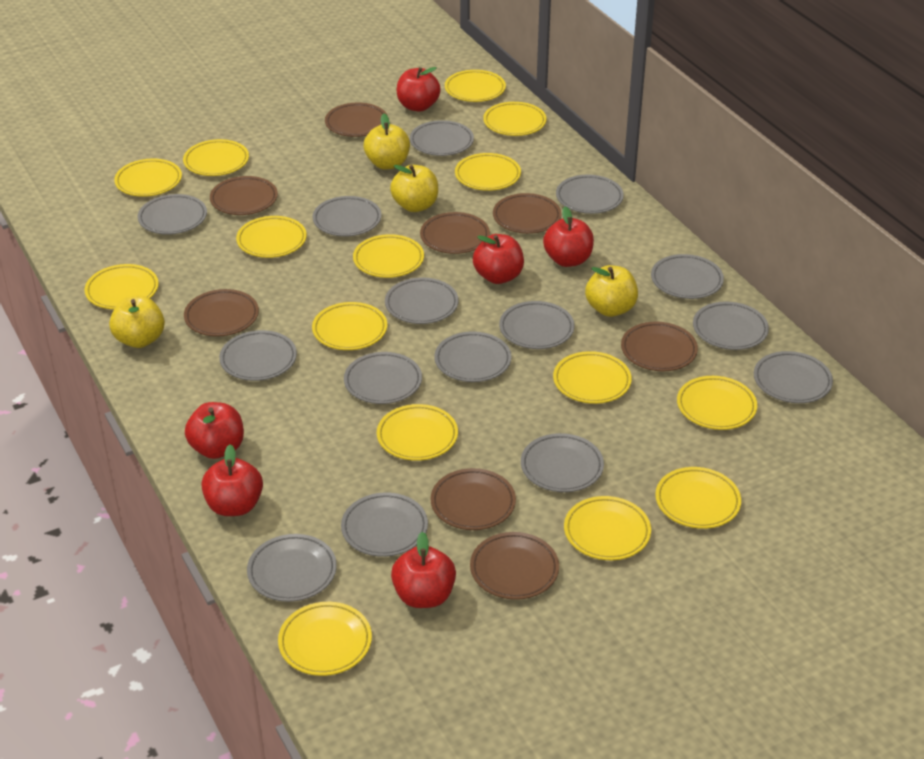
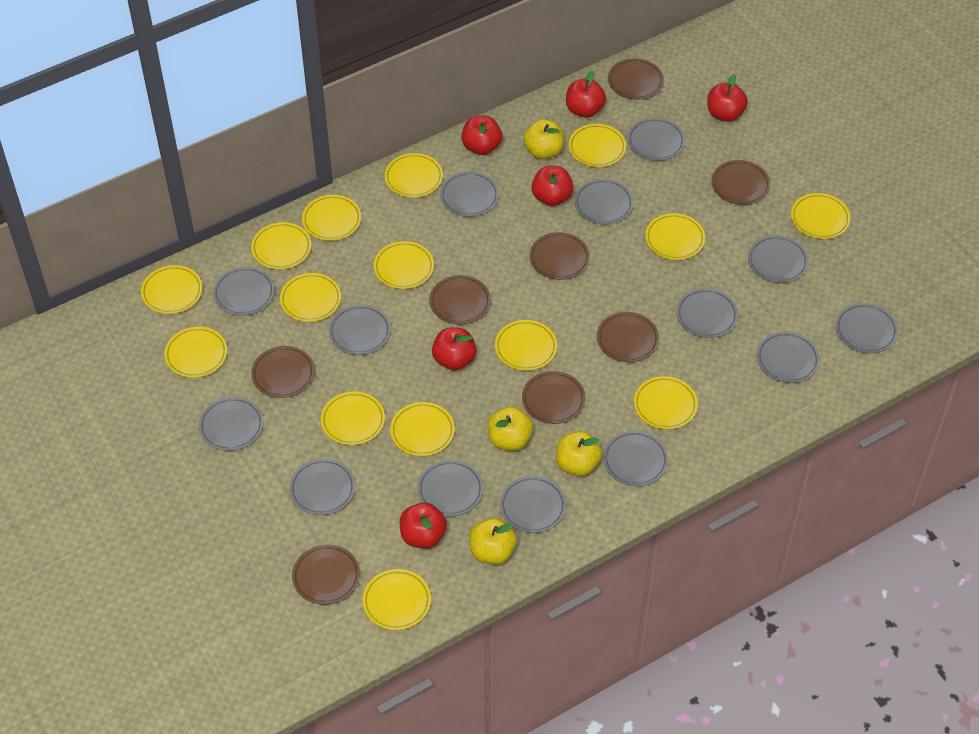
grey plate: [138,194,207,235] [219,330,297,381] [247,534,337,602] [312,196,381,237] [341,492,428,557] [344,352,422,404] [385,277,459,324] [410,120,474,156] [434,331,511,382] [499,301,574,349] [521,433,604,492] [556,175,624,214] [651,254,724,299] [693,302,769,350] [754,351,833,403] = 15 -> [199,397,263,451] [213,267,275,316] [289,459,355,515] [329,305,391,355] [417,460,483,517] [440,171,499,217] [500,476,566,533] [574,179,633,224] [603,431,668,486] [628,118,685,161] [676,288,738,338] [748,235,809,283] [757,332,820,383] [836,303,898,353] = 14

